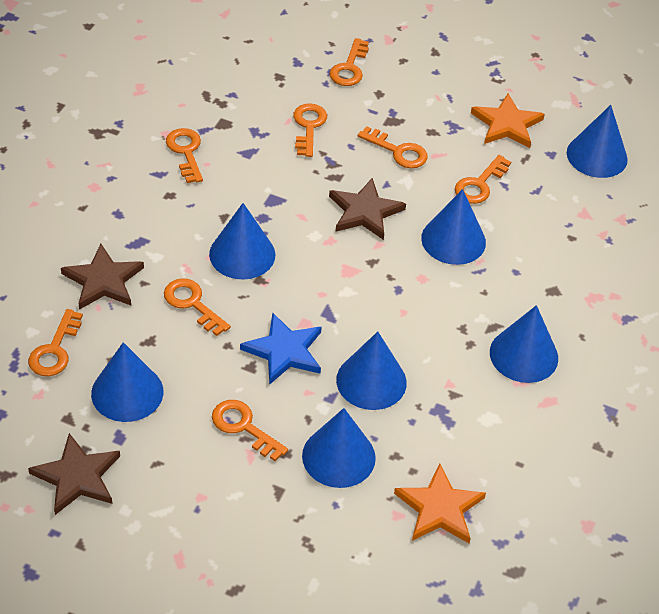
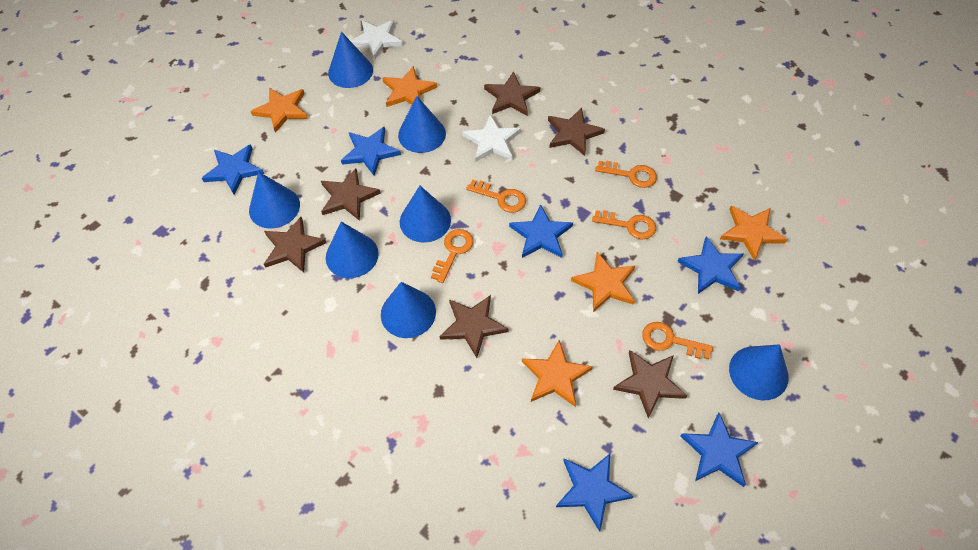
blue star: [240,312,322,385] = 1 -> [202,144,264,195] [341,126,401,176] [509,204,573,258] [556,454,634,532] [677,236,744,294] [681,413,758,487] = 6
brown star: [28,433,120,515] [61,244,144,310] [329,178,406,240] = 3 -> [264,217,327,273] [321,168,381,221] [439,295,508,358] [484,71,540,116] [548,108,605,156] [613,350,687,419] = 6
orange key: [28,309,83,376] [164,278,231,336] [166,128,203,183] [212,400,288,461] [293,103,327,157] [329,38,369,86] [358,126,428,168] [455,155,511,204] = 8 -> [431,229,473,283] [466,179,526,213] [592,210,656,239] [595,161,657,188] [642,322,713,359] = 5
orange star: [394,463,486,543] [471,93,545,148] = 2 -> [251,88,308,133] [382,66,438,107] [522,340,593,407] [571,252,636,312] [720,205,787,261] = 5
white star: none = 0 -> [350,20,403,59] [462,115,521,162] = 2

